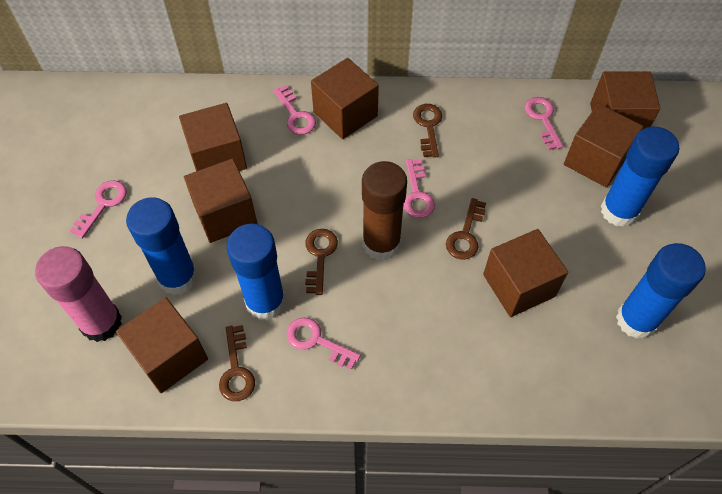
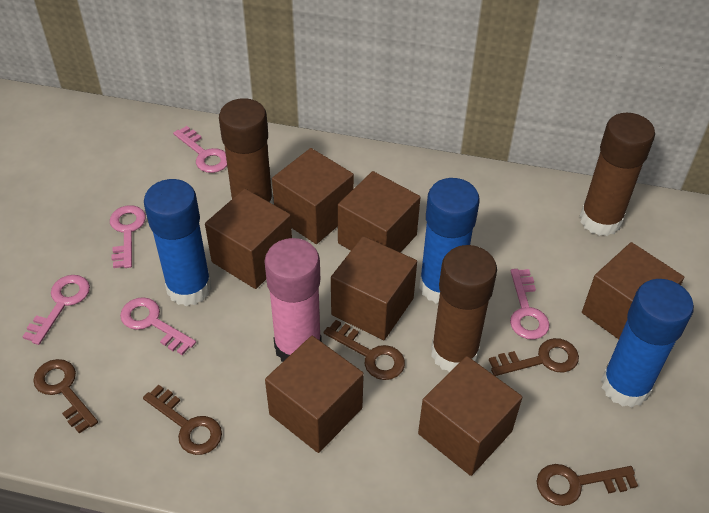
blue glue stick: [126,197,197,295] [227,224,285,320] [601,127,679,227] [616,243,706,339] = 4 -> [144,179,212,306] [419,178,480,304] [601,279,694,407] = 3
brown glue stick: [362,161,407,260] = 1 -> [219,98,274,204] [431,245,497,372] [580,113,655,236] = 3
brown key: [219,325,255,401] [305,229,338,295] [413,104,442,158] [446,198,486,260] = 4 -> [33,359,98,434] [143,385,222,455] [324,320,405,380] [489,338,579,376] [537,464,638,506] = 5

